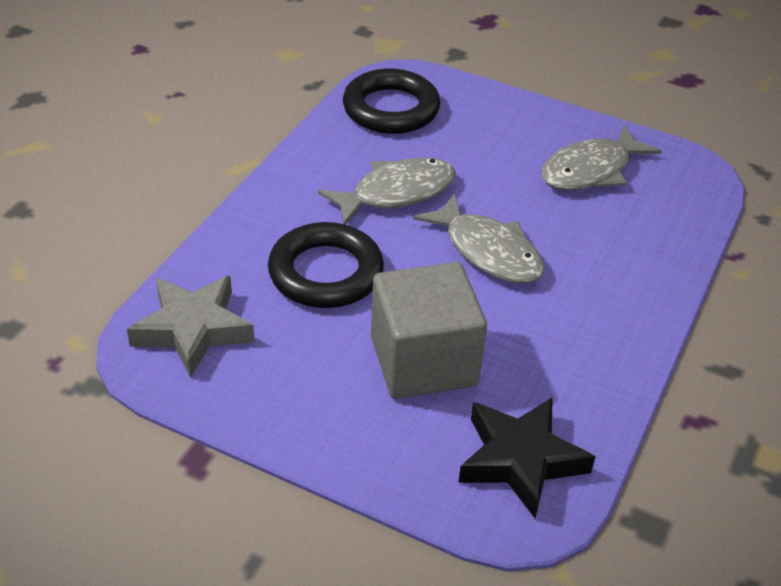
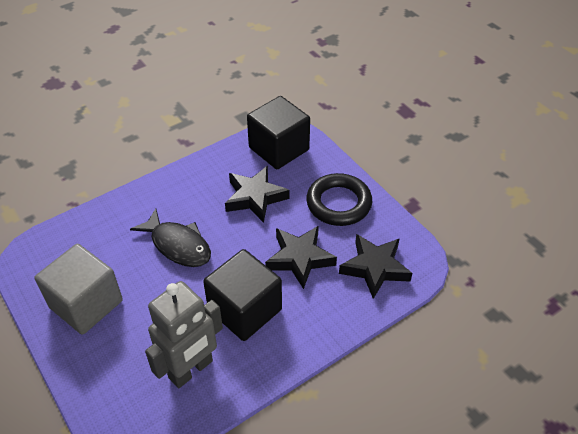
black cube: none = 0 -> [203,249,282,341] [247,96,310,169] = 2
black fish: none = 0 -> [130,208,211,267] = 1
black ring: [268,222,384,308] [343,68,440,134] = 2 -> [306,173,372,226] = 1
black star: [458,397,596,518] = 1 -> [225,166,289,223] [265,226,337,289] [339,234,412,299] = 3
grey fish: [318,157,456,225] [413,193,544,283] [541,125,662,190] = 3 -> none = 0
grey robot: none = 0 -> [145,281,223,388] = 1
grey star: [127,276,254,378] = 1 -> none = 0

